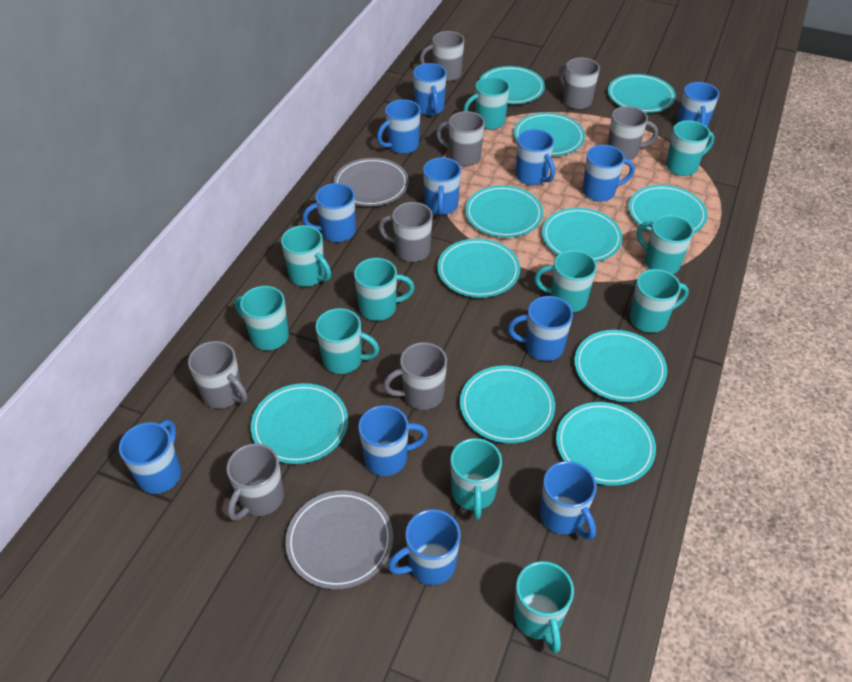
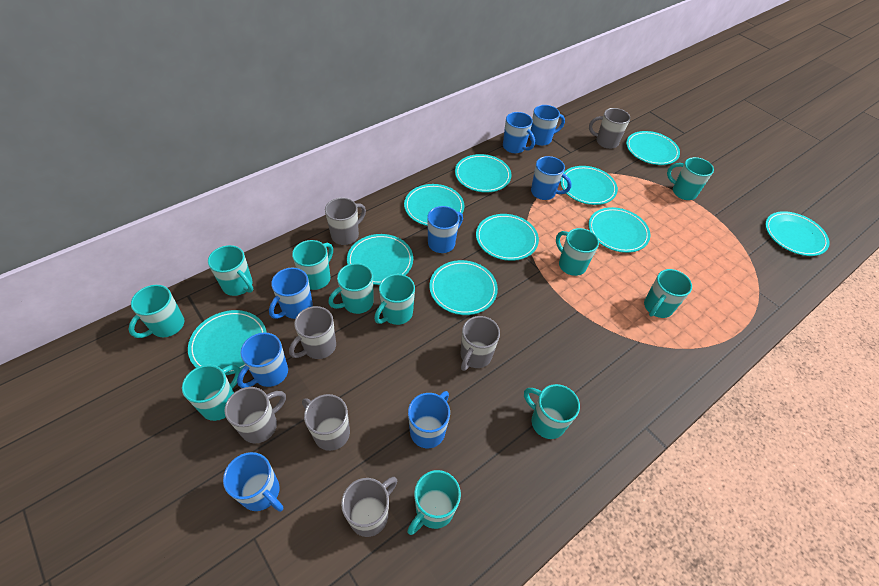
blue mug: [119,420,181,494] [302,183,356,242] [358,405,428,476] [377,99,420,154] [388,509,461,585] [413,63,447,115] [423,157,461,215] [508,296,573,361] [516,129,555,185] [540,461,597,540] [583,145,635,202] [677,82,719,127] = 12 -> [223,452,284,512] [237,332,288,388] [269,268,313,319] [408,391,450,448] [427,206,463,253] [503,112,535,153] [529,105,565,146] [531,156,572,200] = 8
grey mug: [188,341,247,409] [227,443,284,521] [378,202,433,262] [383,342,447,410] [420,31,464,81] [436,111,485,166] [559,58,600,110] [608,106,658,160] = 8 -> [224,387,286,443] [289,306,336,359] [302,394,350,451] [325,198,366,245] [341,477,397,537] [461,316,500,371] [589,108,630,149] = 7
grey plate: [285,490,393,589] [334,158,409,206] = 2 -> none = 0
turquoise plate: [251,383,348,464] [437,238,520,298] [460,365,555,443] [465,185,543,237] [479,66,545,104] [514,113,585,156] [542,208,623,262] [556,402,656,486] [574,330,667,402] [608,74,676,113] [628,185,708,233] = 11 -> [188,310,267,375] [347,234,413,285] [404,184,464,226] [429,260,498,315] [455,154,511,193] [476,214,539,261] [560,166,618,205] [588,207,650,253] [626,131,680,165] [765,211,829,256] = 10

